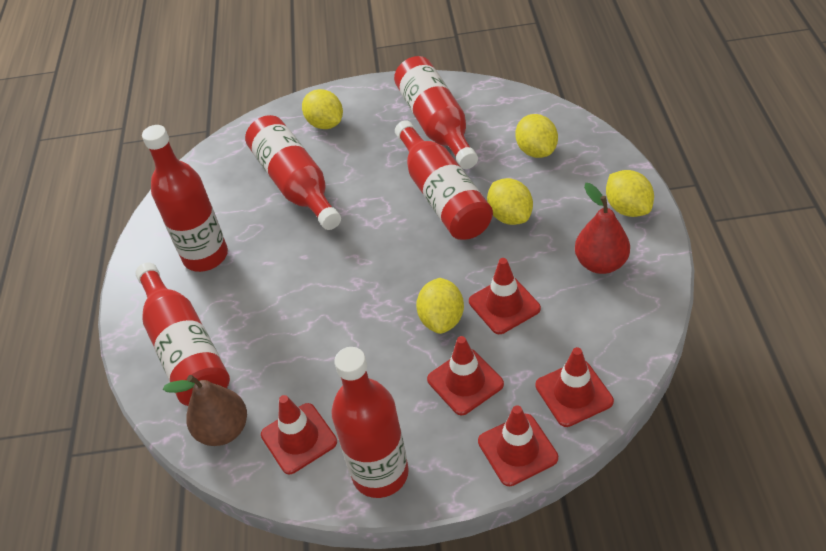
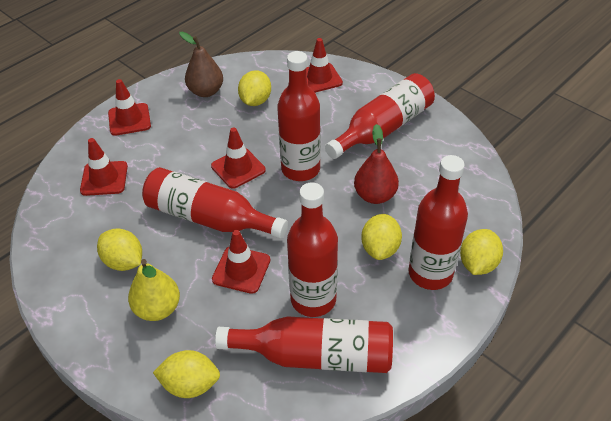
yellow pear: none = 0 -> [128,259,180,321] = 1

